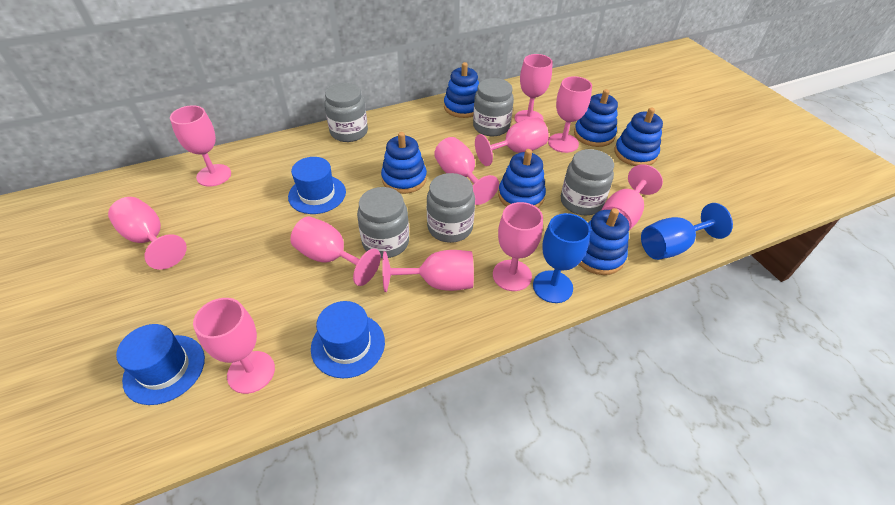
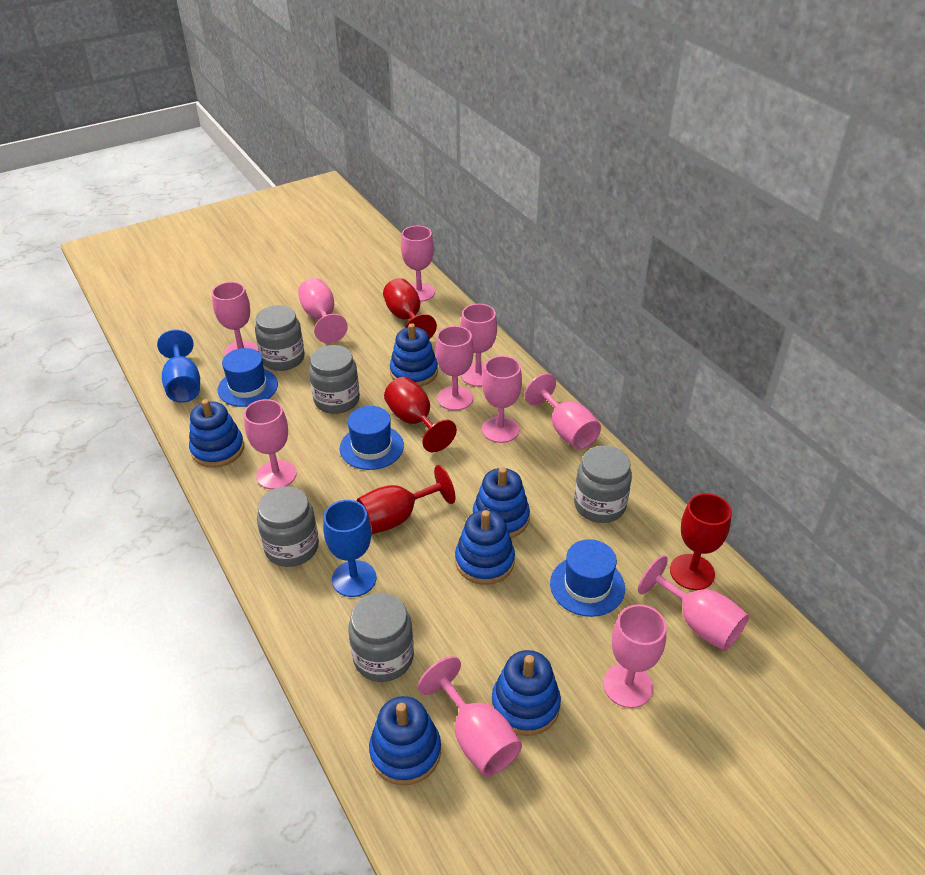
red goblet: none = 0 -> [357,465,455,535] [383,278,437,339] [384,377,457,452] [670,493,732,590] = 4

